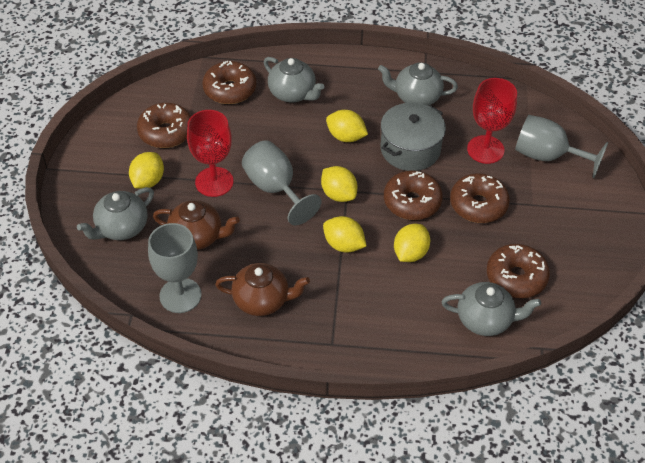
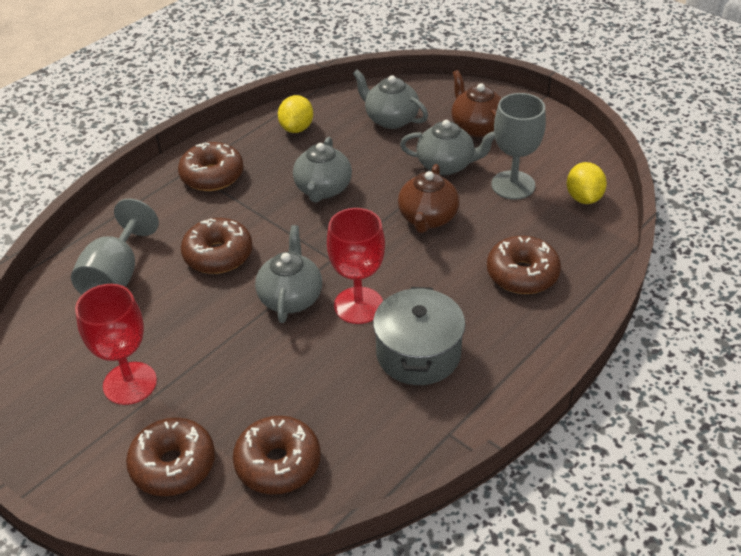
grey goblet: [148,223,202,313] [242,140,322,225] [515,115,608,178] = 3 -> [71,198,159,295] [491,93,546,200] = 2
yellow lemon: [129,152,164,189] [321,166,357,202] [323,216,366,253] [326,110,368,142] [394,224,430,262] = 5 -> [278,95,313,133] [567,162,607,204] = 2

